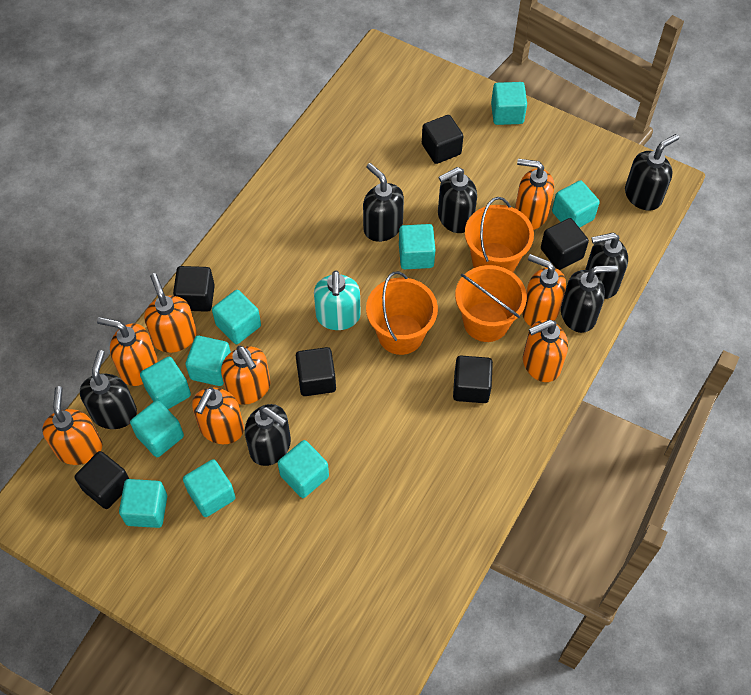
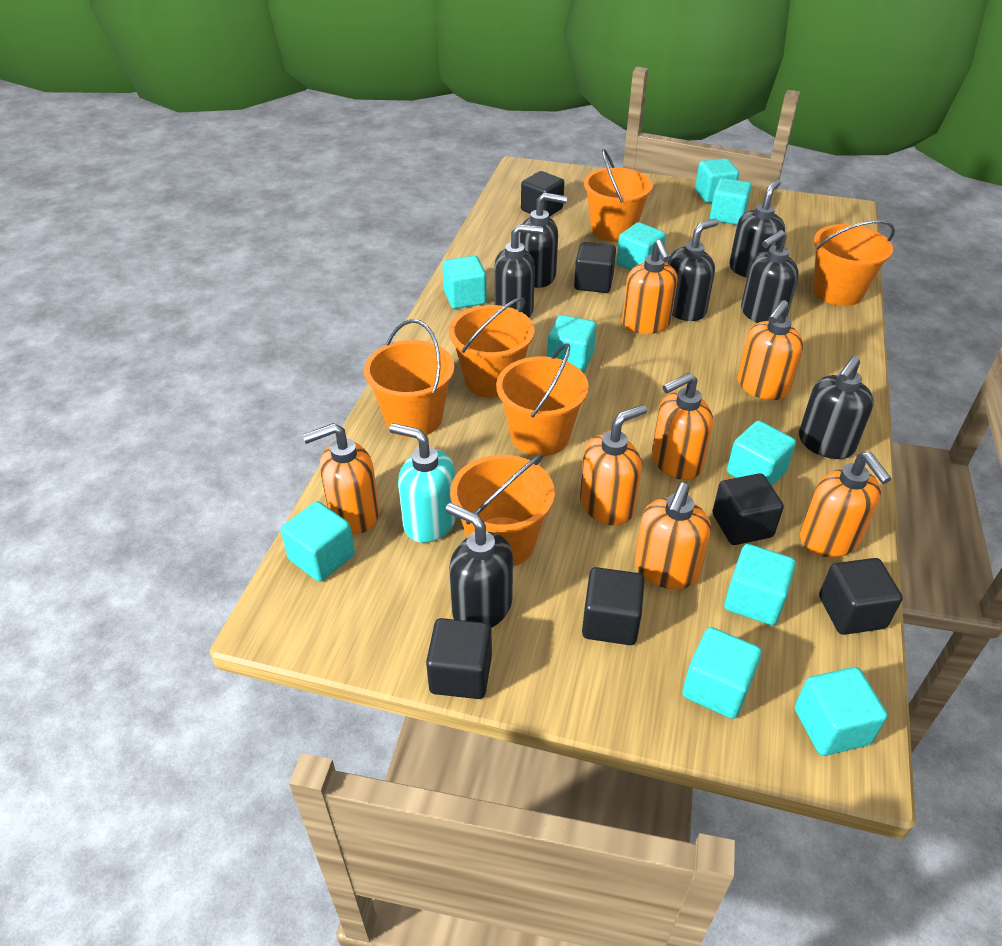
orange bucket: [366,271,438,355] [455,265,527,342] [465,197,534,272] = 3 -> [364,319,454,437] [449,297,534,398] [450,454,555,566] [496,343,589,456] [584,149,653,242] [813,220,895,306] = 6
orange soap dispenser: [42,386,103,465] [97,317,157,386] [144,273,197,353] [192,387,244,444] [221,345,271,405] [515,159,554,230] [522,254,566,327] [523,320,568,382] = 8 -> [303,423,379,534] [580,404,647,525] [622,240,678,334] [635,483,711,589] [652,373,713,480] [737,300,803,400] [800,452,891,557] = 7

